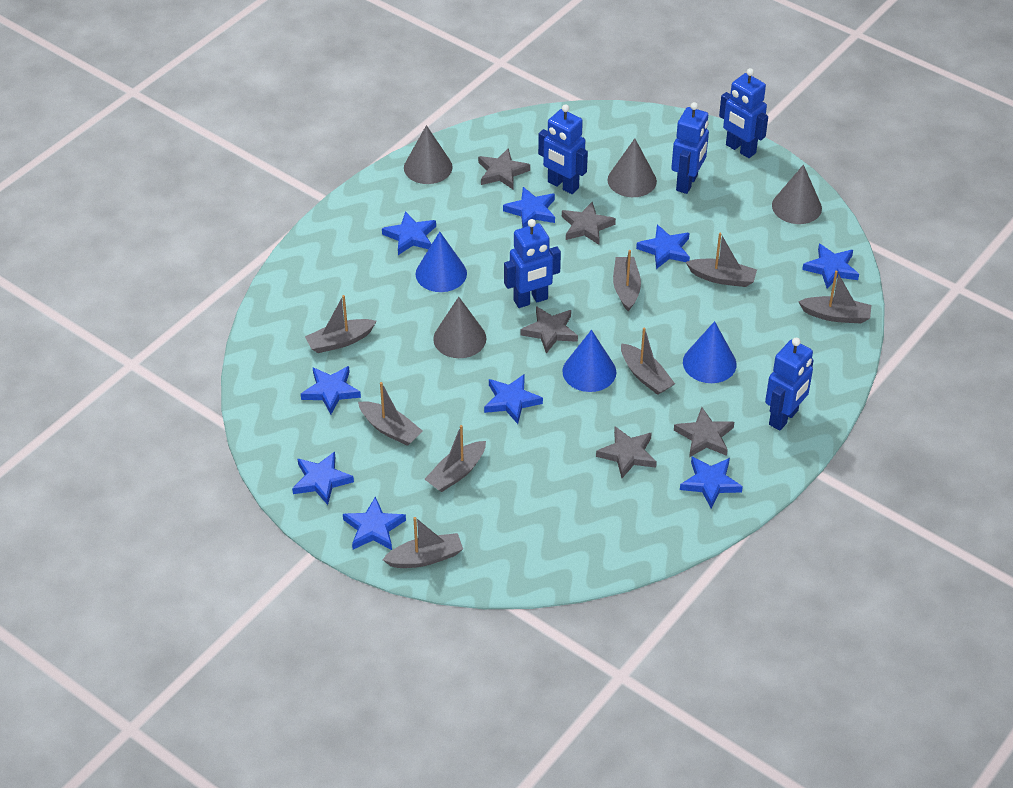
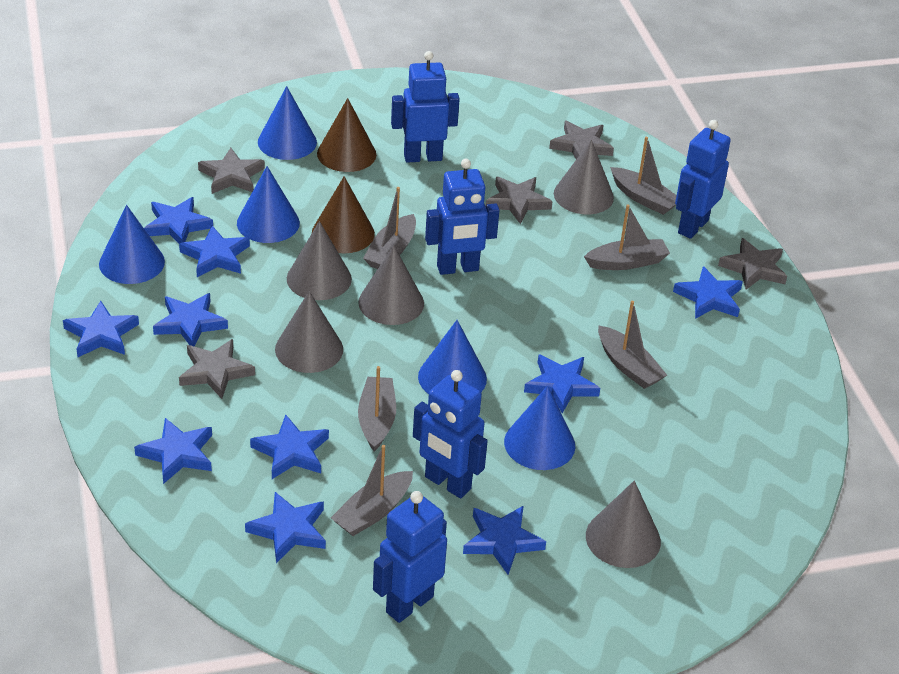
blue cone: [416,232,467,292] [562,330,616,392] [683,321,737,383] = 3 -> [99,205,165,284] [237,166,300,243] [258,86,317,160] [418,320,487,394] [504,386,575,470] = 5
blue star: [292,451,354,505] [301,366,361,414] [343,496,406,550] [382,211,436,255] [484,374,543,424] [503,187,555,228] [636,225,690,269] [680,457,743,508] [802,244,859,289] = 9 -> [63,301,139,357] [134,418,212,484] [144,197,213,244] [153,293,228,346] [179,226,250,277] [245,492,326,563] [250,415,329,479] [463,505,546,575] [524,354,600,413] [673,266,743,319] = 10
brown cone: none = 0 -> [312,176,375,253] [317,98,376,172] = 2
grey boat: [305,295,376,353] [358,382,423,446] [382,517,463,568] [424,425,486,492] [613,250,641,311] [621,327,675,395] [686,233,757,287] [798,270,872,324] = 8 -> [331,445,413,536] [358,366,396,452] [363,187,416,269] [584,204,670,270] [598,301,667,389] [610,137,677,215] = 6
grey cone: [404,125,453,184] [433,297,486,358] [608,138,657,197] [772,164,822,224] = 4 -> [275,291,343,373] [287,221,352,300] [358,245,424,325] [554,140,614,214] [586,481,661,568] = 5

